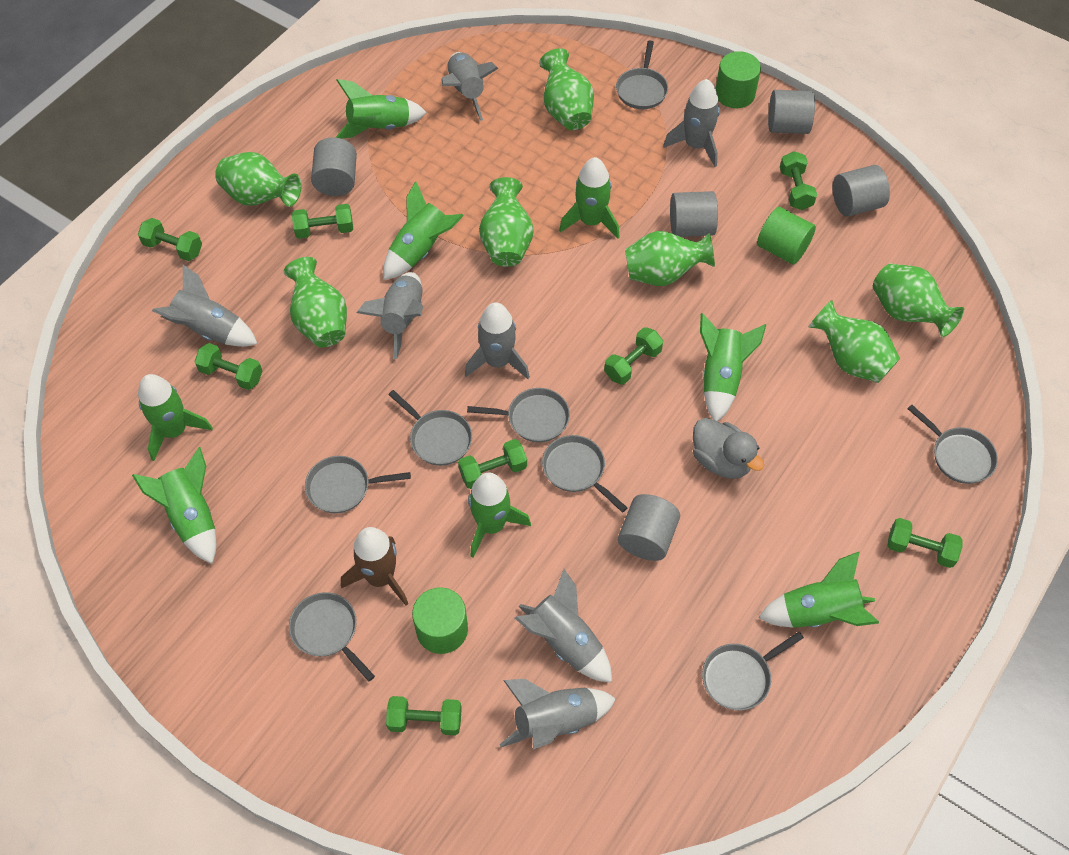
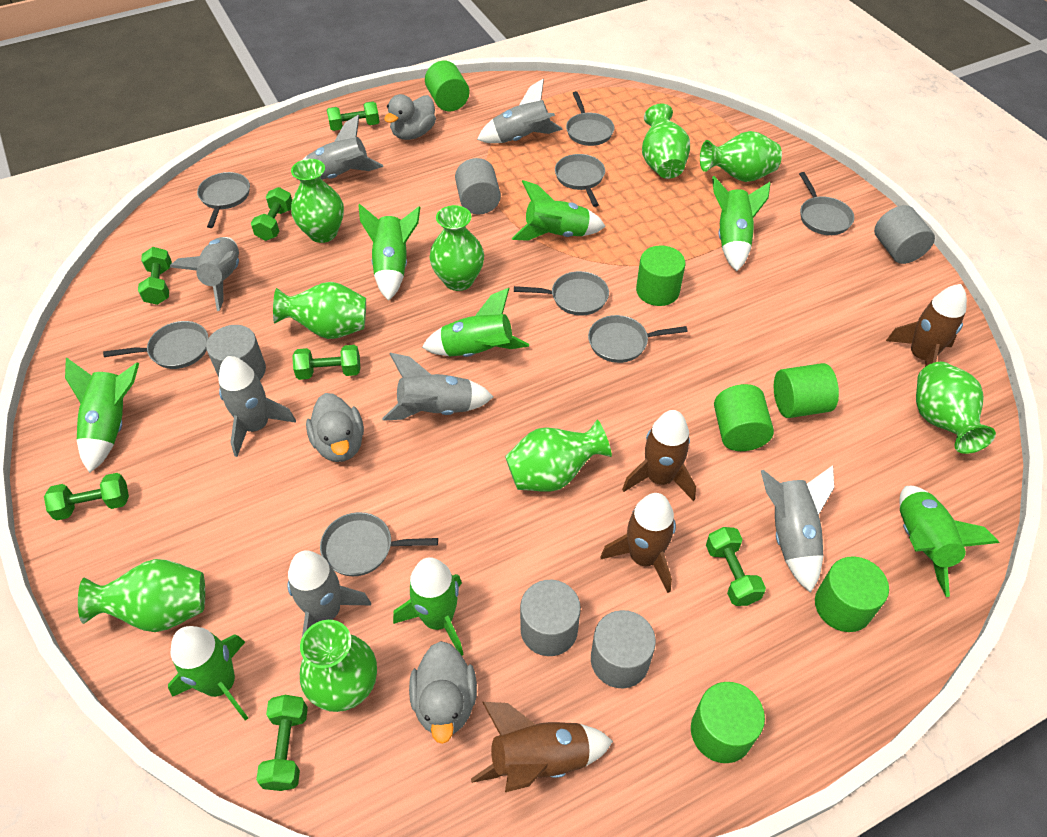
brown rocket: [341,527,408,606] = 1 -> [471,702,613,792] [601,493,676,593] [622,410,696,501] [886,284,967,367] = 4
green cylinder: [412,587,468,654] [715,51,761,108] [757,207,816,265] = 3 -> [425,61,470,111] [636,245,686,306] [691,682,765,763] [714,384,774,451] [774,363,839,418] [815,556,889,632] = 6
green dumbbell: [138,218,202,261] [194,343,262,390] [292,204,353,239] [386,696,462,735] [458,439,527,489] [604,327,663,384] [780,151,817,210] [888,518,962,568] = 8 -> [44,473,129,520] [138,247,172,305] [251,187,292,241] [256,695,308,791] [292,345,360,380] [327,101,380,131] [706,527,766,606] = 7
green vase: [215,152,302,207] [283,257,347,348] [479,177,534,267] [539,48,594,130] [625,231,715,286] [808,300,900,383] [873,264,964,337] = 7 -> [78,559,205,632] [273,282,366,339] [291,159,344,243] [300,620,377,712] [429,205,484,291] [505,420,612,492] [642,104,690,179] [700,131,782,182] [916,362,996,454] = 9
grey duck: [693,418,765,479] = 1 -> [306,393,364,462] [384,94,436,140] [409,641,477,744] = 3

